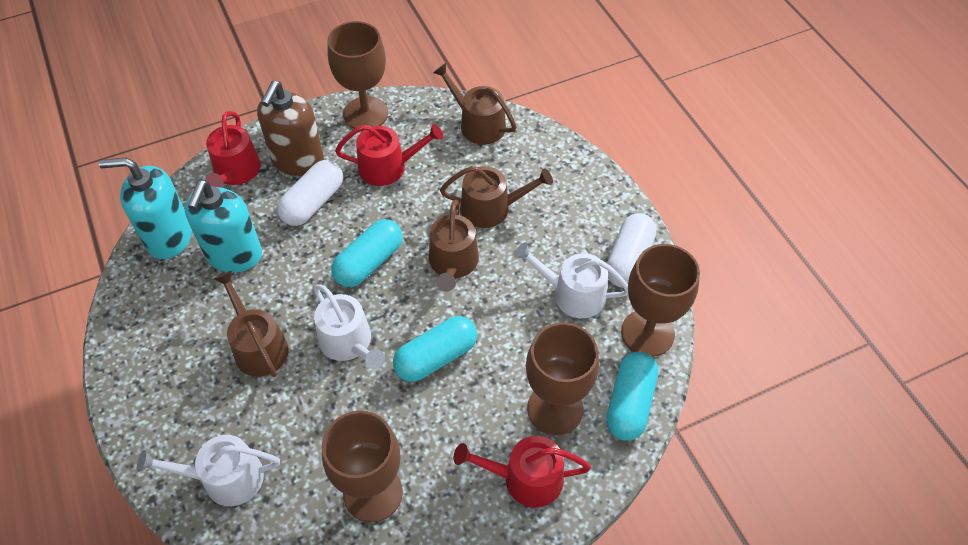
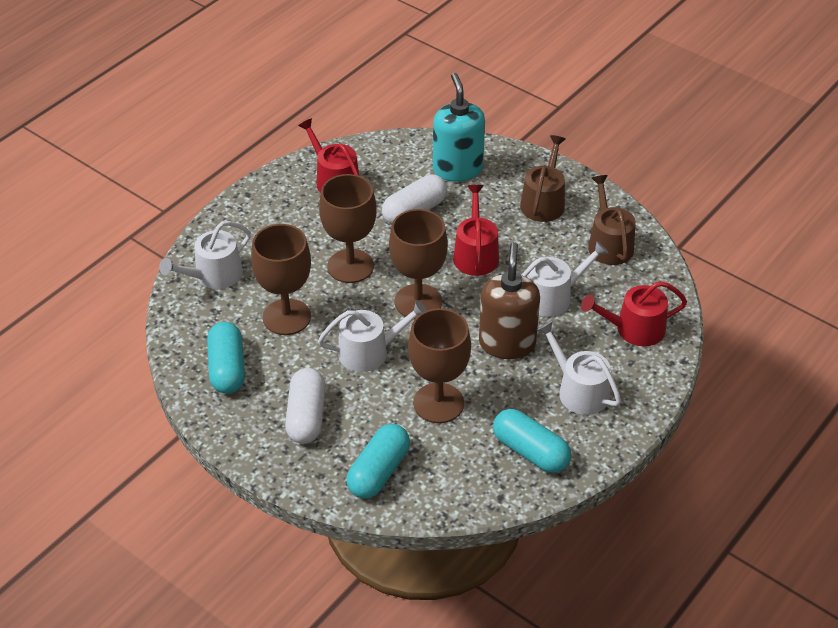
brown watering can: [214,271,289,377] [429,200,479,292] [433,63,517,145] [440,166,553,228] = 4 -> [520,135,565,222] [588,175,636,265] = 2
turquoise soap dispenser: [99,158,192,259] [185,180,262,273] = 2 -> [433,73,485,182] = 1
white watering can: [137,435,280,506] [314,284,385,369] [514,242,628,318] = 3 -> [159,221,251,289] [318,300,427,372] [522,241,608,317] [537,321,621,415] = 4

